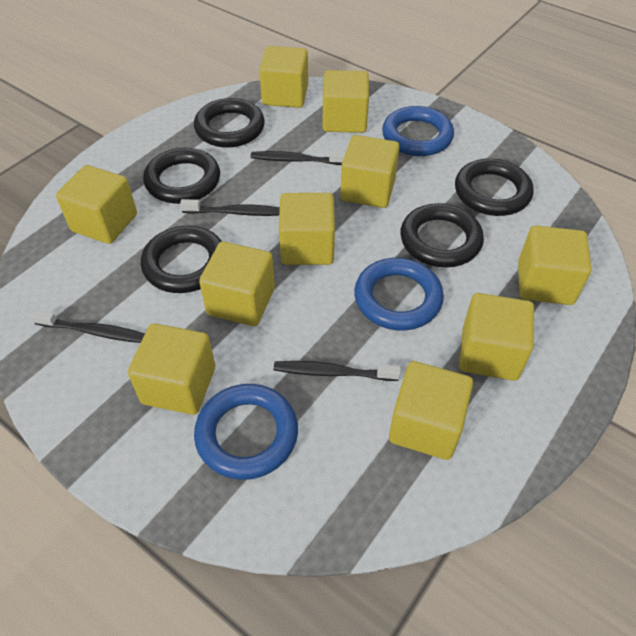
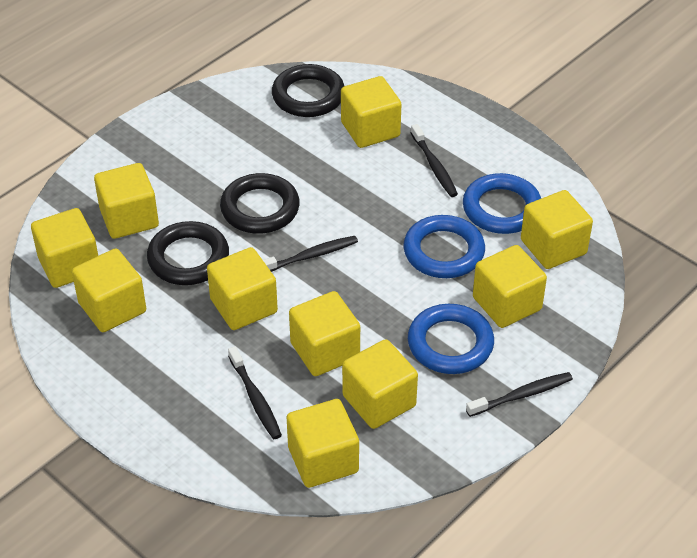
black ring: [141,226,222,293] [143,148,220,204] [194,98,265,148] [400,203,484,268] [455,158,534,216] = 5 -> [147,221,229,285] [220,173,300,234] [272,64,344,117] = 3

